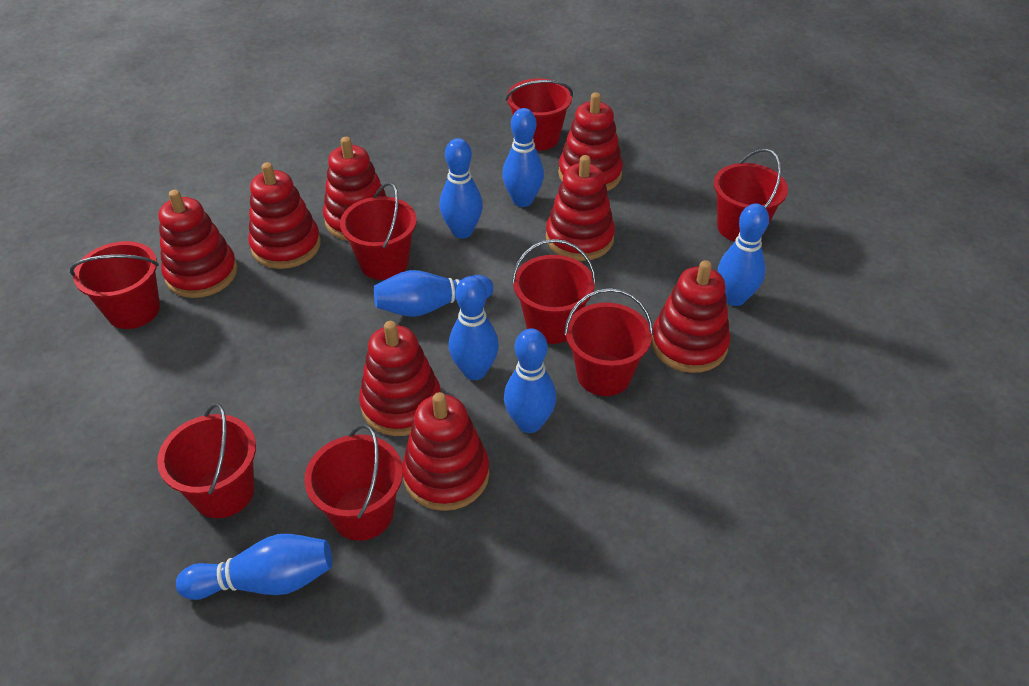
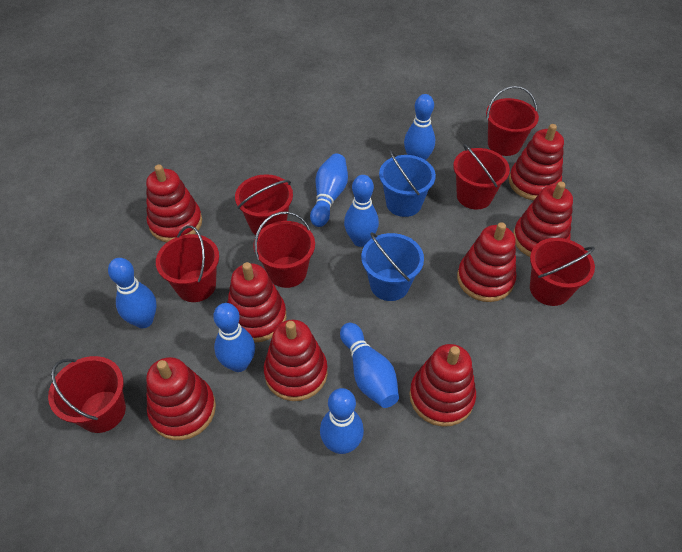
blue bucket: none = 0 -> [361,233,424,301] [379,150,436,217] = 2
red bucket: [70,241,160,329] [157,403,256,518] [304,424,403,541] [340,182,417,280] [505,78,573,151] [512,239,596,344] [564,288,653,396] [714,149,788,242] = 8 -> [48,356,126,433] [156,225,219,302] [235,174,293,235] [253,211,315,288] [453,144,510,209] [486,86,539,156] [530,238,595,306] = 7

